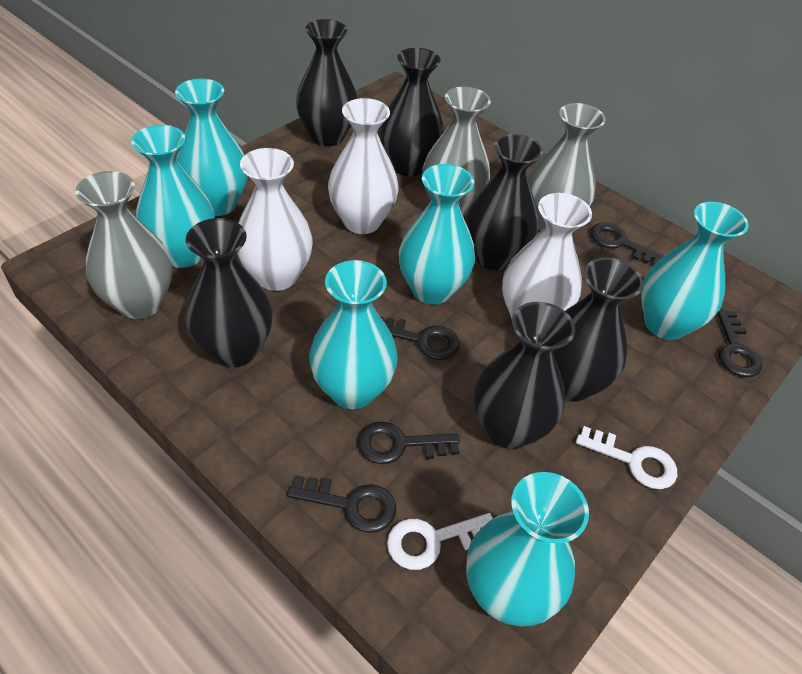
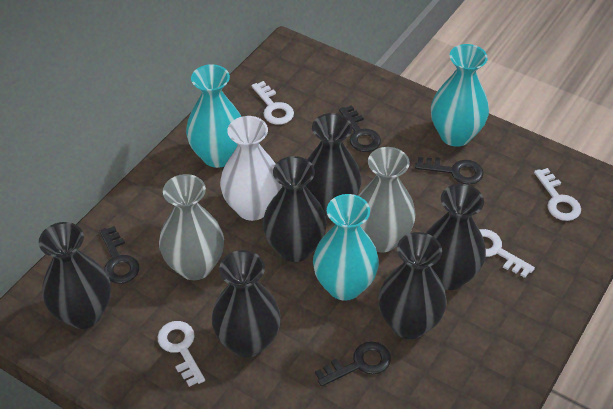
black key: [287,475,396,533] [357,422,460,464] [380,316,460,360] [590,222,664,265] [717,309,762,378] = 5 -> [100,226,139,284] [315,342,391,387] [339,105,381,152] [415,157,483,185] = 4
grey vase: [75,171,172,319] [422,87,491,217] [528,103,606,231] = 3 -> [159,174,224,280] [358,147,416,252] = 2
turquoise vase: [131,125,215,268] [175,79,248,216] [309,260,398,409] [399,164,475,305] [466,472,589,626] [641,202,749,340] = 6 -> [186,64,241,168] [313,194,379,301] [431,44,489,147] = 3
white key: [387,513,493,570] [576,426,677,489] = 2 -> [157,321,205,387] [251,81,294,125] [479,229,535,278] [534,168,581,221] = 4
white vase: [237,148,313,291] [328,98,398,234] [502,193,592,319] = 3 -> [220,116,282,221] = 1

